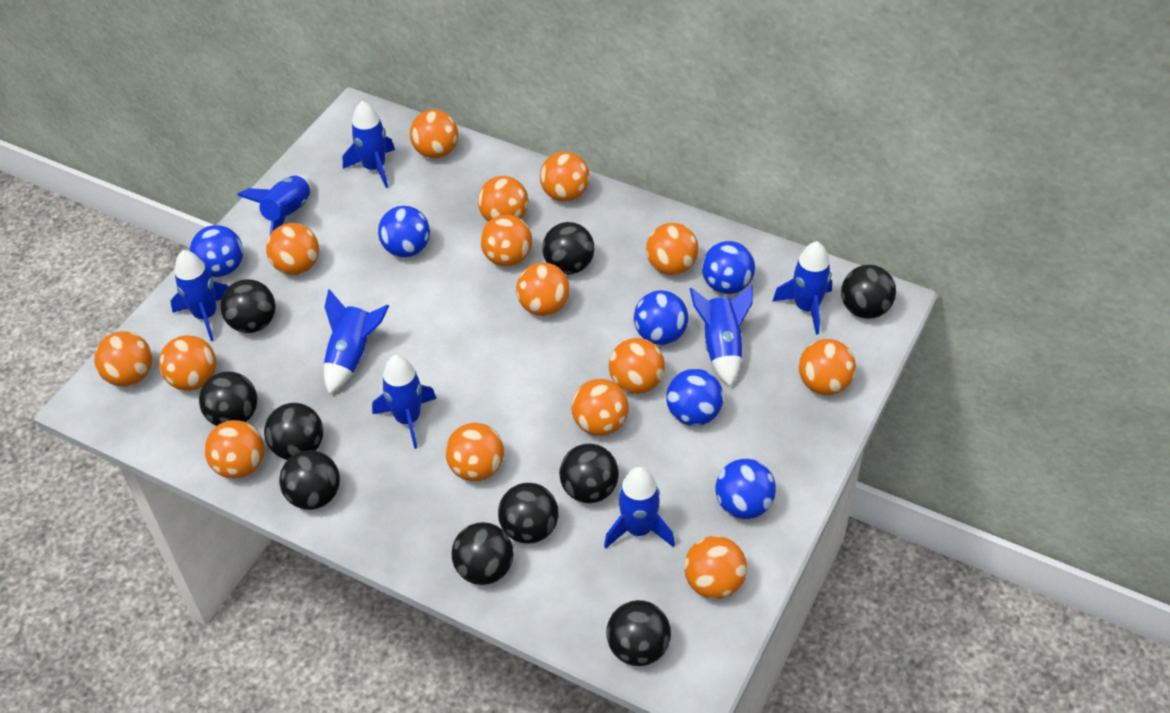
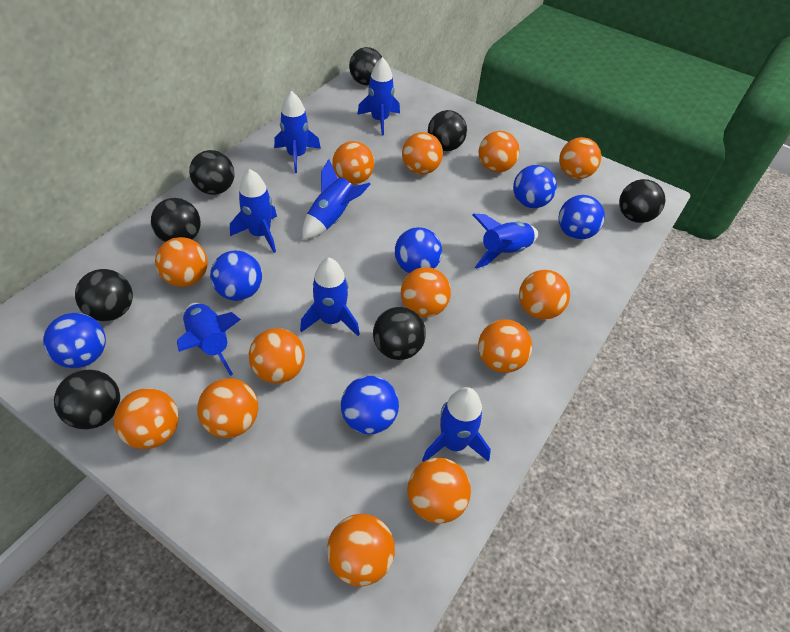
black ball: [199,371,257,426] [220,279,275,333] [264,403,323,460] [279,450,340,510] [451,522,514,585] [498,483,558,544] [542,222,594,274] [559,444,619,503] [606,600,671,666] [841,265,896,319] = 10 -> [54,370,120,429] [75,269,133,321] [151,198,201,242] [189,150,235,195] [349,47,382,85] [373,307,426,360] [428,110,467,151] [619,179,665,223] = 8
orange ball: [94,331,152,387] [159,335,216,391] [204,420,264,479] [266,223,319,275] [410,110,458,159] [445,423,504,481] [478,176,528,221] [480,215,532,267] [516,262,570,316] [540,151,590,202] [571,379,629,436] [609,338,665,394] [646,223,699,275] [684,536,747,599] [799,339,856,395] = 15 -> [114,388,179,449] [155,237,208,287] [197,378,258,438] [248,328,305,384] [327,514,395,586] [332,141,375,184] [401,267,451,317] [402,132,443,174] [407,458,471,524] [478,319,532,373] [479,131,520,173] [519,270,570,319] [559,137,601,179] = 13

